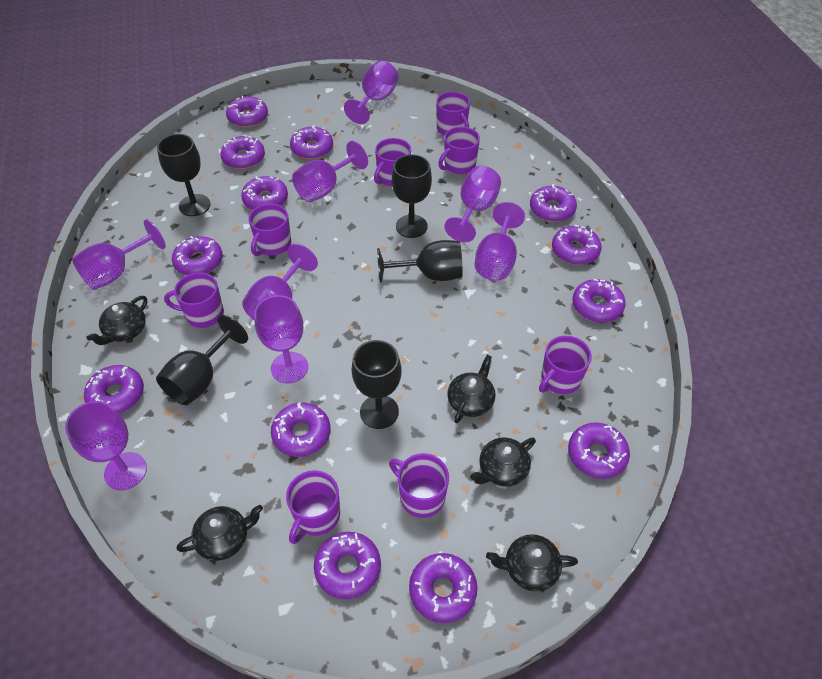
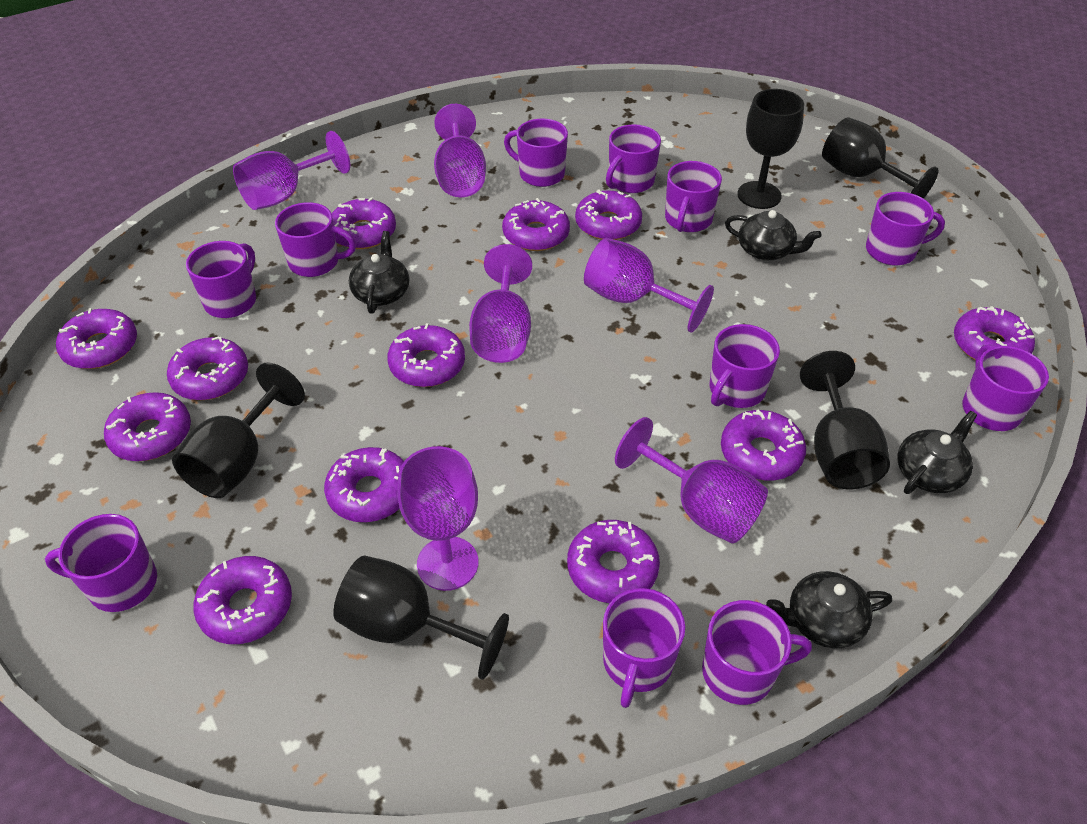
black teapot: [86,296,147,345] [177,505,263,561] [447,355,496,423] [470,437,536,487] [486,534,578,591] = 5 -> [349,231,409,313] [725,210,821,260] [766,571,892,648] [898,411,977,494] = 4
purple donut: [84,365,144,414] [172,236,223,275] [220,135,265,169] [226,96,268,127] [241,176,288,210] [271,402,330,457] [290,125,333,159] [314,532,381,599] [409,553,477,623] [530,184,577,222] [552,225,602,265] [568,423,630,479] [572,279,626,323] = 13 -> [56,308,137,369] [104,392,191,461] [167,336,248,400] [193,556,292,644] [324,447,404,522] [332,197,396,249] [387,323,465,387] [502,198,570,251] [567,520,660,603] [575,189,642,240] [721,409,806,481] [954,306,1035,361] = 12
purple goblet: [65,401,147,490] [72,219,166,290] [242,244,318,320] [254,295,308,384] [292,141,368,202] [344,61,398,124] [444,166,501,242] [474,202,525,281] = 8 -> [233,131,350,210] [397,446,479,591] [434,104,486,197] [469,244,532,363] [584,238,714,333] [615,417,768,543] = 6
purple mug: [164,272,224,328] [249,204,291,256] [286,470,340,544] [374,138,411,186] [389,453,449,518] [436,92,470,136] [438,127,480,174] [539,336,592,394] = 8 -> [45,514,157,612] [186,241,256,318] [275,202,356,277] [504,118,568,187] [603,588,685,708] [606,124,661,193] [665,161,722,232] [702,600,812,705] [710,324,780,408] [866,192,945,266] [962,344,1049,431] = 11

